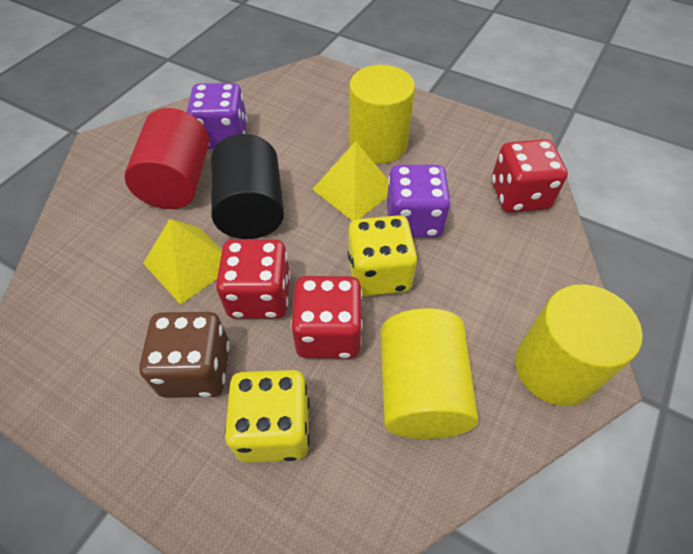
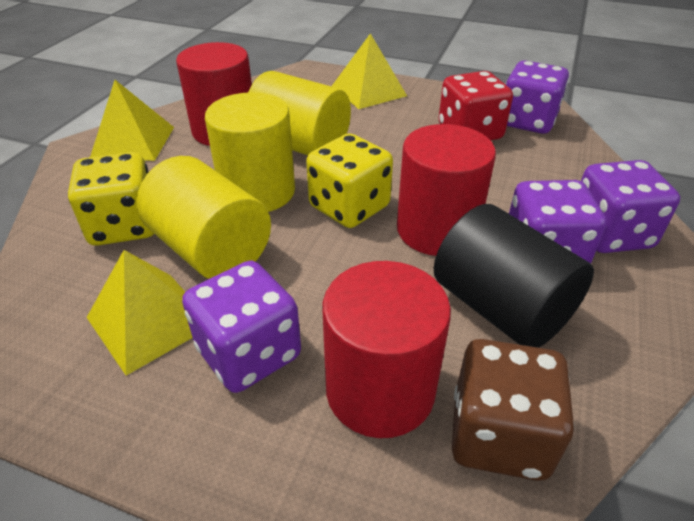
purple dice: [187,83,247,149] [387,165,451,237] = 2 -> [182,261,301,393] [505,61,569,134] [509,180,607,263] [581,160,680,253] = 4
red cylinder: [124,108,209,209] = 1 -> [176,42,252,146] [322,261,451,438] [397,124,496,256] = 3
red dice: [216,239,290,319] [291,276,363,359] [492,139,568,213] = 3 -> [439,71,513,140] = 1
yellow pyramid: [143,219,222,305] [312,141,388,221] = 2 -> [87,250,193,376] [90,80,174,161] [331,33,407,109] = 3

